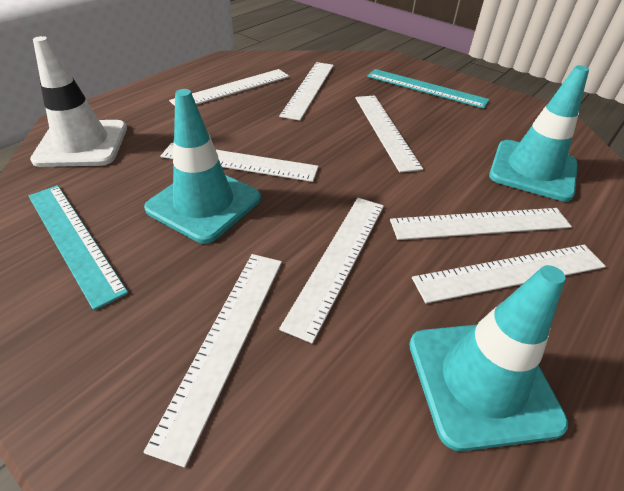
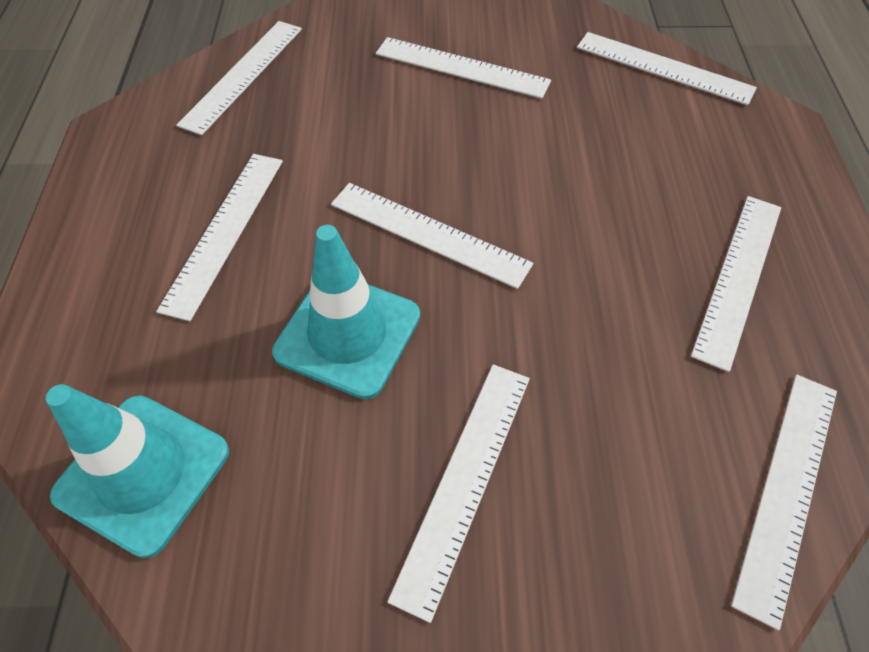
turquoise ruler: [29,185,128,310] [367,69,489,109] = 2 -> none = 0
turquoise traffic cone: [144,89,261,243] [409,265,568,451] [489,65,589,201] = 3 -> [46,384,229,558] [272,225,420,399] = 2
white traffic cone: [30,36,127,167] = 1 -> none = 0

